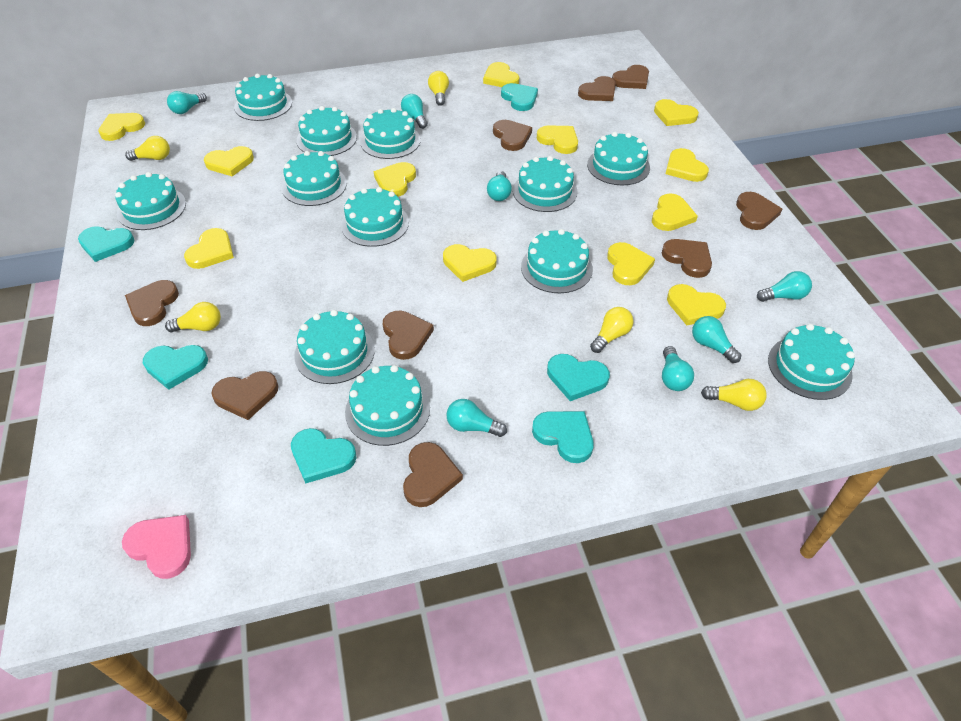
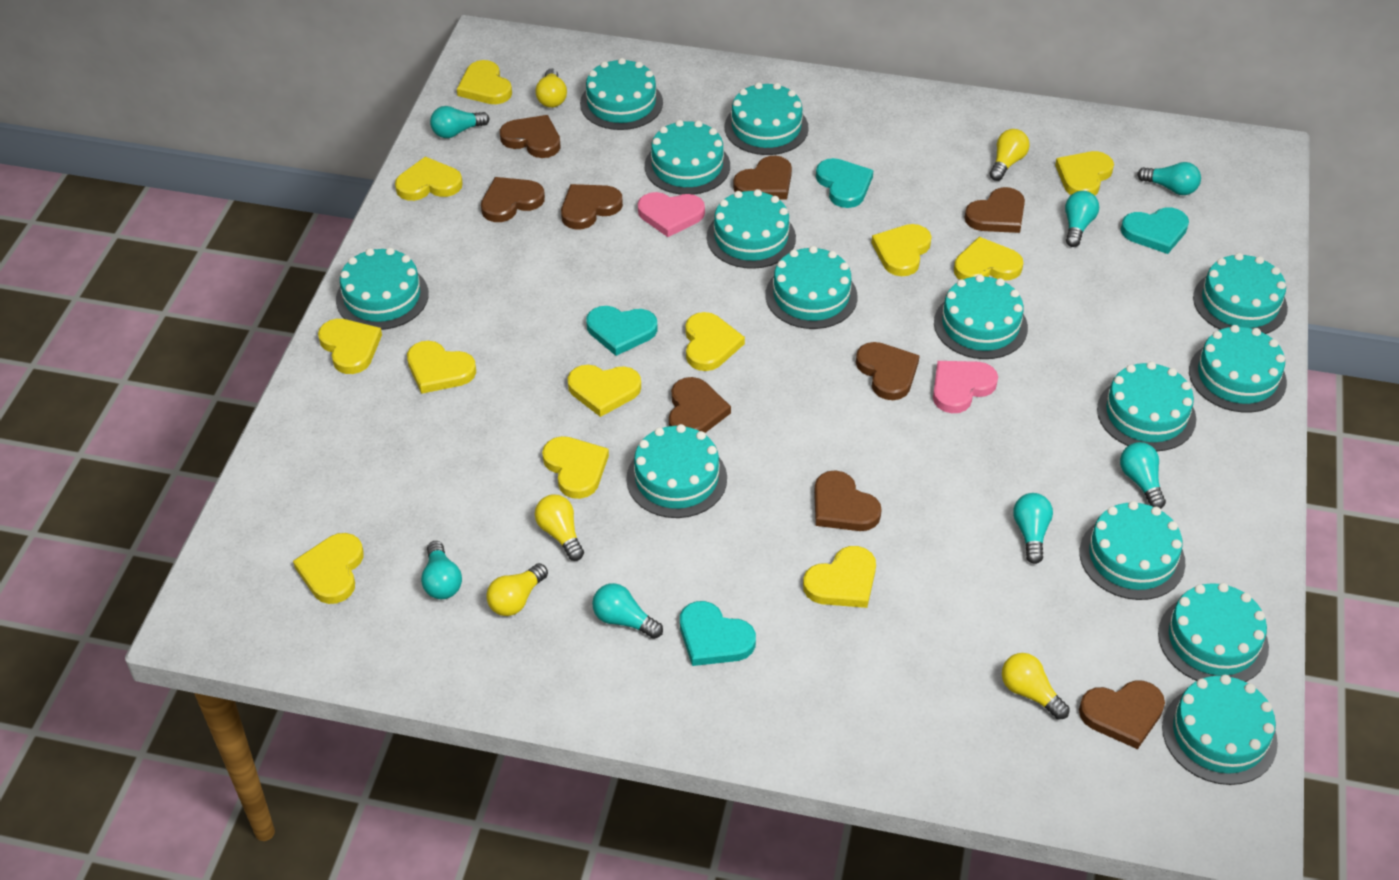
pink heart: [122,515,191,579] = 1 -> [638,192,705,237] [933,361,998,413] = 2
turquoise cake: [115,172,186,230] [234,74,292,121] [282,151,347,206] [294,310,375,384] [296,106,357,156] [341,187,409,247] [345,365,430,446] [360,108,421,159] [513,156,578,212] [521,229,593,293] [587,132,650,185] [768,324,855,400] = 12 -> [336,248,429,330] [580,58,663,130] [626,424,727,518] [645,120,730,195] [707,189,796,269] [725,82,809,155] [766,246,858,329] [934,274,1028,359] [1080,501,1185,600] [1097,362,1196,451] [1158,583,1269,682] [1162,675,1278,785] [1189,325,1287,413] [1193,253,1288,334] = 14
turquoise heart: [78,226,135,262] [143,345,208,390] [291,428,357,484] [501,83,538,111] [532,411,594,463] [547,354,610,401] = 6 -> [586,306,658,356] [680,601,756,666] [816,158,874,208] [1121,207,1189,254] = 4

